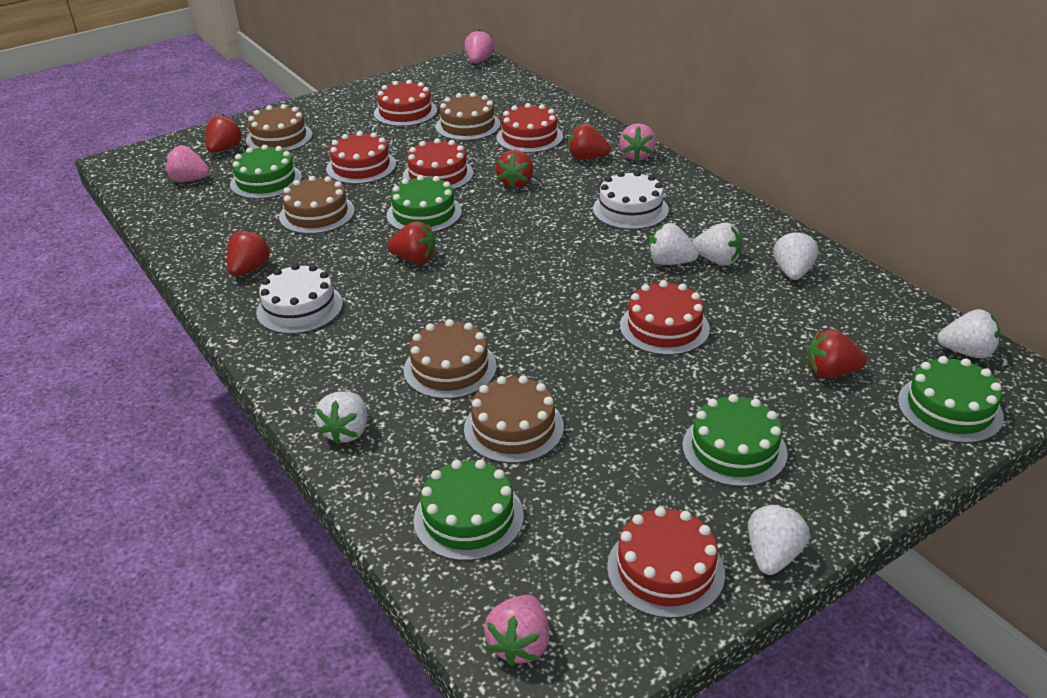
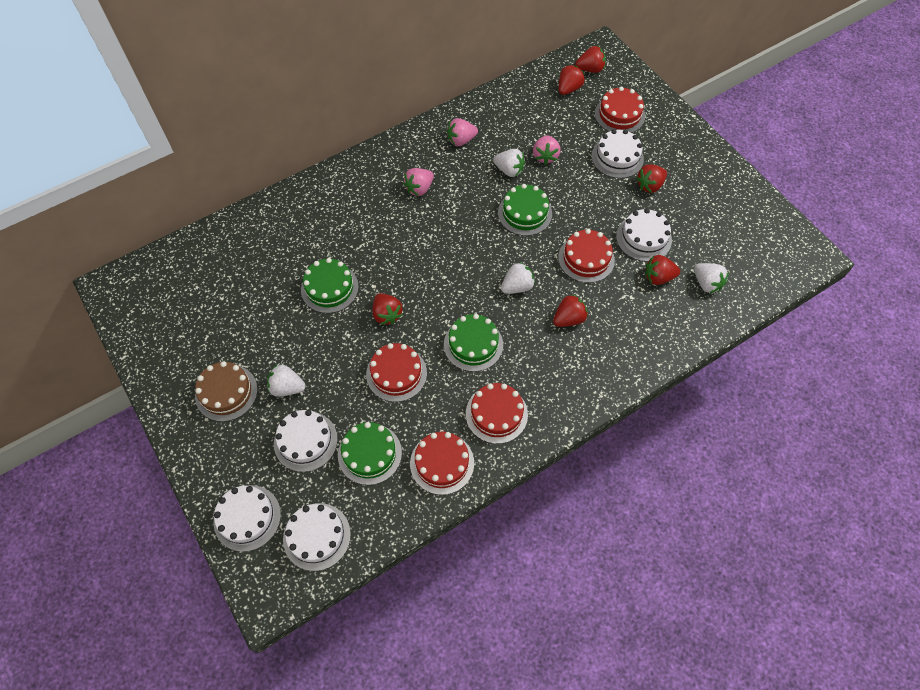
brown cake: [246,104,313,152] [279,176,355,234] [404,319,497,399] [435,92,501,141] [464,375,564,463] = 5 -> [195,361,258,422] = 1
green cake: [230,145,302,199] [387,175,462,232] [414,460,524,561] [682,394,788,487] [898,356,1004,443] = 5 -> [301,258,359,313] [338,422,402,485] [444,314,503,372] [498,184,552,236] = 4
pink strawberry: [165,146,210,182] [465,30,495,63] [484,595,550,666] [619,123,656,161] = 4 -> [403,168,434,196] [447,118,478,146] [533,135,561,165] = 3
red cake: [326,131,396,184] [374,80,437,127] [403,138,474,190] [497,103,563,153] [607,507,725,619] [620,280,710,355] = 6 -> [366,343,427,402] [410,432,474,495] [466,383,528,444] [558,229,615,283] [595,87,645,133] = 5
white cake: [256,263,343,334] [593,171,669,230] = 2 -> [213,485,281,552] [274,410,338,472] [283,503,351,571] [591,129,644,178] [616,208,672,262] = 5
white strawberry: [315,392,367,445] [649,223,699,265] [692,222,742,266] [748,504,810,575] [773,231,818,280] [937,309,1001,358] = 6 -> [267,365,306,397] [493,149,525,177] [501,262,535,294] [694,263,729,293] = 4

